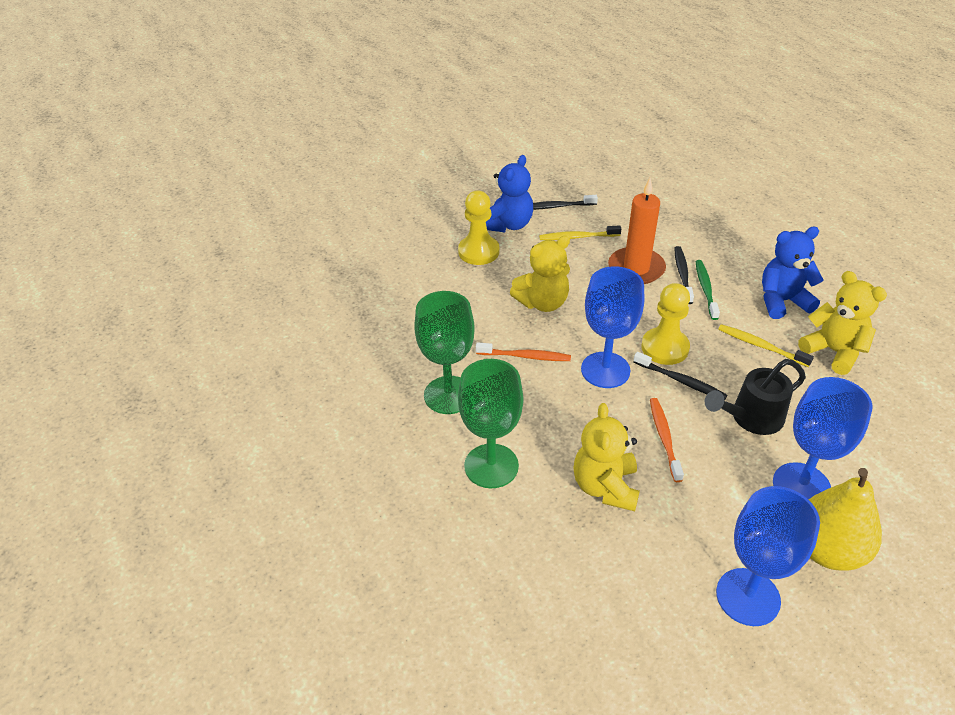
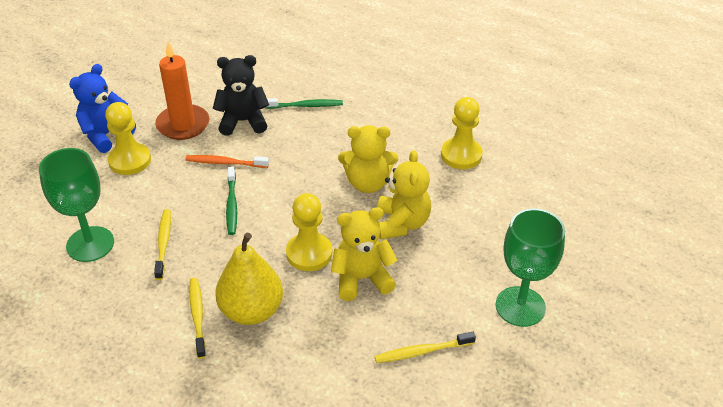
black teddy bear: none = 0 -> [213,55,269,136] = 1
black toothbrush: [533,195,598,210] [634,352,727,401] [675,246,694,304] = 3 -> none = 0
black watering can: [705,359,806,435] = 1 -> none = 0
blue goblet: [581,266,644,388] [716,486,820,626] [773,377,873,500] = 3 -> none = 0
blue teddy bear: [486,155,533,232] [762,227,824,319] = 2 -> [69,64,136,153] = 1
green toothbrush: [695,260,720,320] = 1 -> [226,166,237,235] [265,98,343,109] = 2
orange toothbrush: [476,342,571,361] [650,398,684,482] = 2 -> [186,155,269,168] = 1
yellow pawn: [458,190,499,265] [641,283,690,365] = 2 -> [105,102,151,175] [286,193,333,271] [441,97,483,169] = 3
yellow toothbrush: [539,225,621,240] [718,324,814,367] = 2 -> [154,209,171,280] [189,278,206,359] [375,332,476,363] = 3

